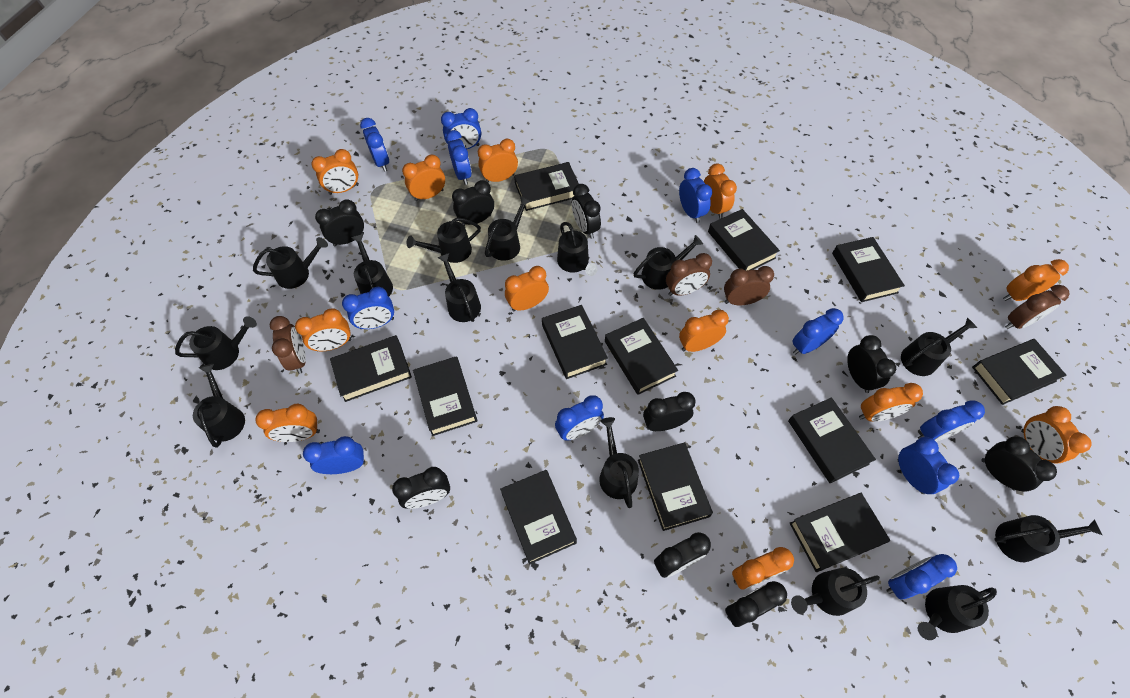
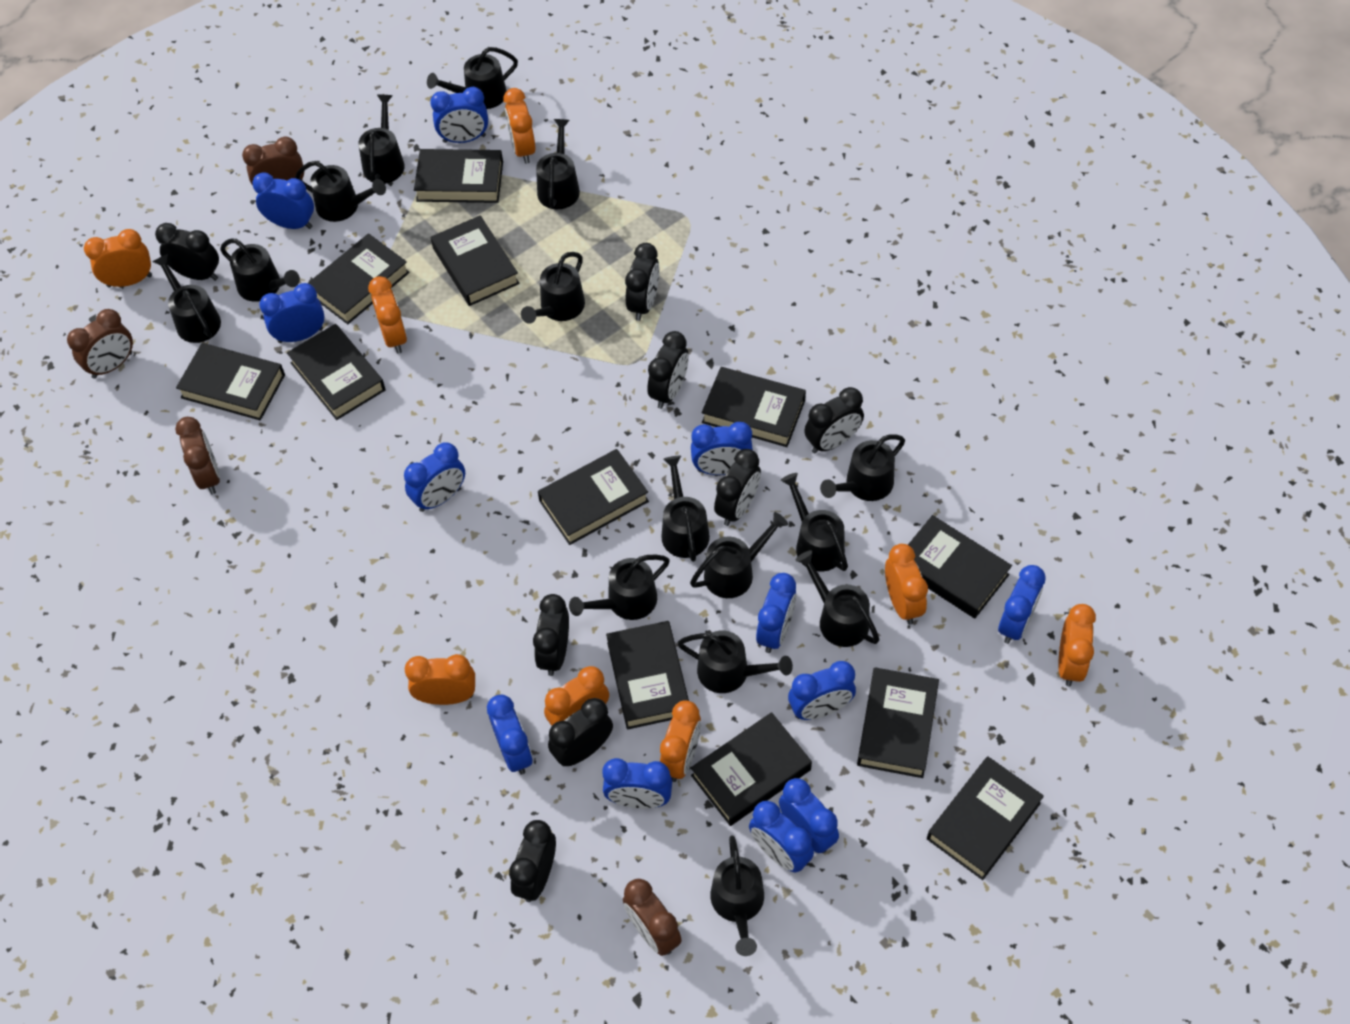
black clock: [315,199,364,246] [392,467,450,509] [452,180,494,226] [572,184,601,239] [643,392,696,431] [654,532,711,578] [725,581,787,627] [847,335,896,393] [981,436,1057,492] = 9 -> [155,223,219,281] [509,820,556,902] [533,594,569,676] [548,698,613,766] [625,243,660,321] [647,331,689,409] [714,449,761,526] [804,387,864,453] = 8
black watering can: [175,316,257,370] [193,364,245,448] [253,237,328,289] [351,234,393,297] [407,218,481,263] [437,253,481,322] [485,196,530,261] [557,222,598,276] [599,417,639,508] [633,235,703,290] [791,568,880,616] [901,318,977,376] [918,585,997,640] [994,515,1102,562] = 14 -> [152,254,221,343] [220,239,300,302] [295,161,386,222] [358,94,405,184] [427,47,518,109] [521,252,585,324] [536,119,580,209] [569,555,670,620] [661,456,710,562] [678,630,793,693] [690,512,788,598] [710,835,764,956] [781,473,848,571] [796,550,879,647] [820,434,905,501] = 15
blue clock: [303,436,365,474] [342,287,394,329] [360,118,389,172] [441,108,481,149] [446,130,472,185] [555,395,604,441] [679,168,712,223] [792,308,844,355] [887,554,957,599] [898,437,959,494] [918,400,985,442] = 11 -> [252,172,314,229] [259,283,325,343] [404,442,465,512] [430,87,488,143] [487,695,533,775] [602,758,672,809] [691,422,753,475] [749,801,814,872] [756,573,796,653] [779,778,839,853] [788,661,856,720] [998,565,1046,644] = 12
orange clock: [256,404,320,442] [295,308,351,351] [311,149,359,195] [402,155,445,201] [478,139,518,182] [505,266,549,311] [679,310,729,352] [704,163,737,219] [732,547,794,590] [859,383,923,422] [1003,259,1069,301] [1021,406,1092,463] = 12 -> [84,229,152,287] [368,276,407,354] [405,654,475,705] [503,88,536,164] [544,666,609,726] [660,700,701,782] [885,544,928,625] [1058,604,1096,686] = 8

